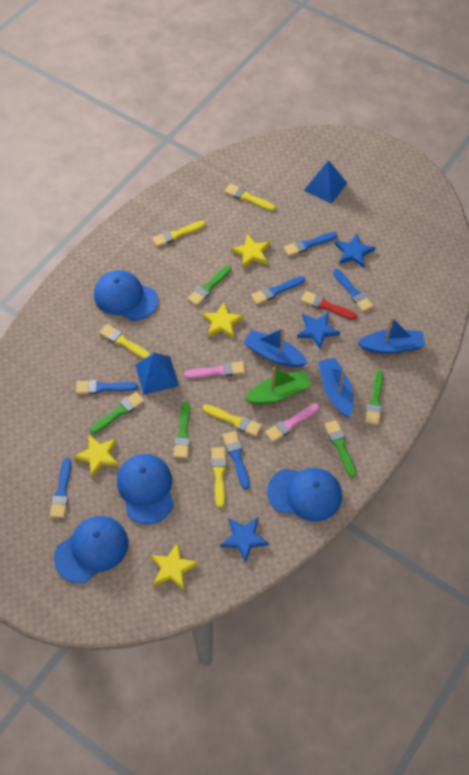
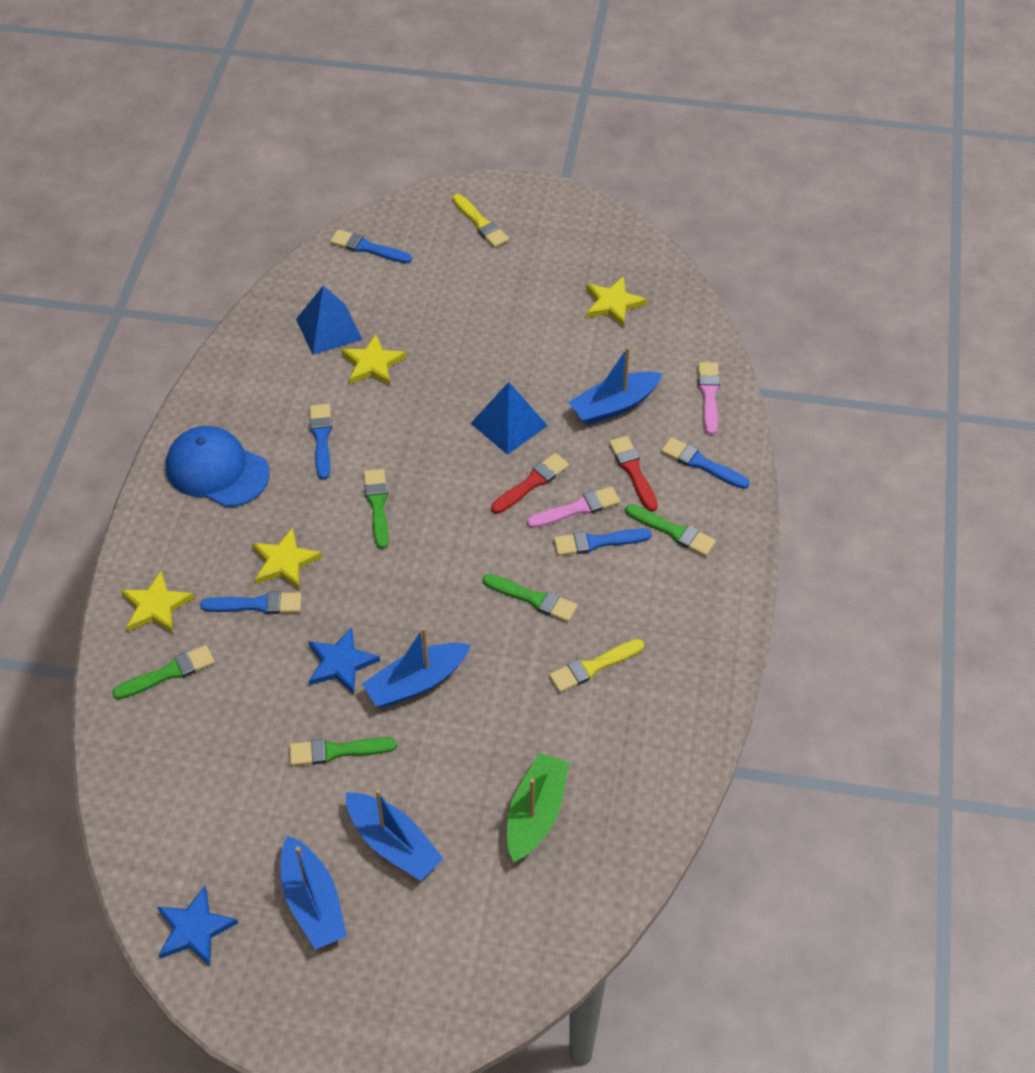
blue boat: [244,328,308,367] [318,358,353,417] [357,317,425,354] = 3 -> [281,835,347,950] [346,789,444,881] [362,627,471,708] [568,347,663,425] = 4
blue brush: [50,457,71,518] [76,380,138,394] [223,431,250,490] [251,276,305,305] [284,232,337,256] [333,269,374,312] = 6 -> [200,591,302,614] [310,404,332,480] [330,229,412,263] [554,528,652,556] [661,437,750,489] = 5
blue cap: [54,516,128,583] [94,270,158,321] [117,454,174,524] [267,468,342,522] = 4 -> [166,426,270,507] = 1
blue star: [220,517,269,563] [297,312,340,349] [335,234,376,268] = 3 -> [157,886,238,966] [308,627,380,694] = 2
red brush: [301,291,357,320] = 1 -> [491,453,569,514] [609,436,658,512] = 2
yellow brush: [99,324,151,359] [152,221,205,247] [203,404,262,436] [211,447,226,508] [224,184,275,211] = 5 -> [453,194,509,248] [549,639,644,692] = 2

